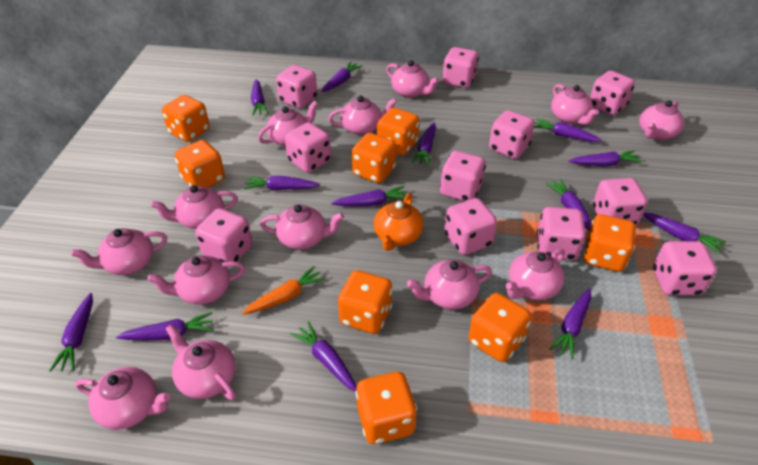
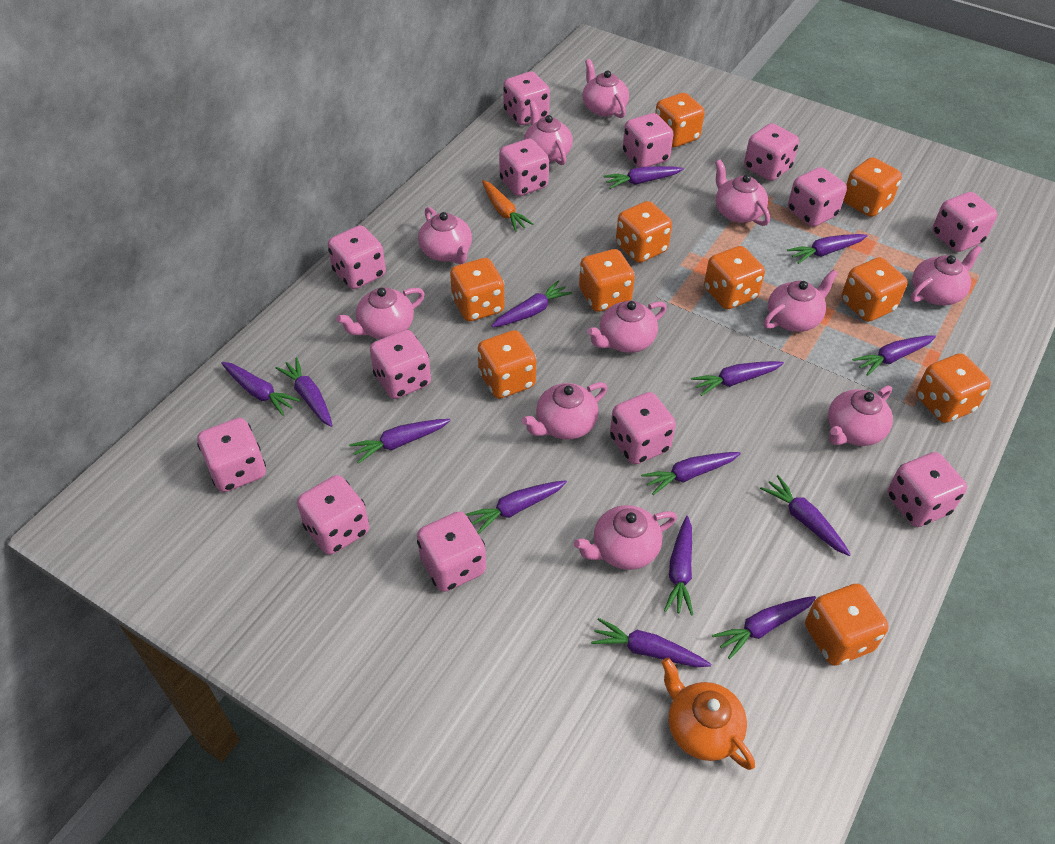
orange dice: [162,95,210,142] [175,140,225,188] [338,270,393,334] [352,133,396,183] [356,372,417,444] [377,108,419,155] [468,293,531,362] [583,214,636,272] = 8 -> [450,258,505,321] [477,330,536,399] [579,249,635,312] [616,201,672,263] [655,93,705,147] [704,246,765,309] [805,584,889,666] [841,257,908,322] [843,157,902,217] [916,353,991,423] = 10
pink dice: [195,208,252,267] [276,65,317,109] [285,122,331,173] [440,151,486,201] [442,47,479,88] [444,198,497,255] [489,110,535,159] [537,207,586,260] [590,71,635,115] [593,178,647,226] [653,241,717,296] = 11 -> [197,418,266,492] [297,475,369,555] [328,225,386,289] [370,330,431,399] [417,511,486,592] [499,139,549,196] [503,72,550,125] [610,392,676,464] [623,113,674,168] [744,123,799,181] [788,167,847,227] [887,452,967,527] [932,192,997,252] = 13
pink teapot: [71,228,167,275] [75,367,170,430] [148,256,245,305] [151,185,238,229] [165,324,236,400] [258,101,318,146] [260,205,344,250] [328,96,397,135] [386,60,439,98] [407,260,492,309] [506,249,565,300] [551,84,599,125] [639,100,684,140] = 13 -> [336,287,425,339] [418,207,472,264] [521,382,607,440] [524,101,573,165] [574,505,677,570] [583,59,629,118] [587,301,667,353] [715,160,770,226] [764,270,838,332] [828,386,893,446] [911,245,982,305] = 11
purple carrot: [49,293,93,372] [116,312,213,340] [244,176,320,190] [251,79,269,116] [290,321,357,392] [321,62,363,92] [332,186,407,206] [412,122,436,165] [534,118,602,142] [545,179,591,230] [550,288,592,359] [569,150,642,166] [643,212,726,254] = 13 -> [221,362,300,416] [276,357,333,427] [349,419,451,464] [466,480,567,534] [492,281,572,327] [591,618,711,667] [604,166,684,189] [641,452,741,495] [664,516,693,616] [691,361,784,396] [712,596,816,659] [760,475,851,556] [787,234,868,264] [852,335,936,376] = 14

